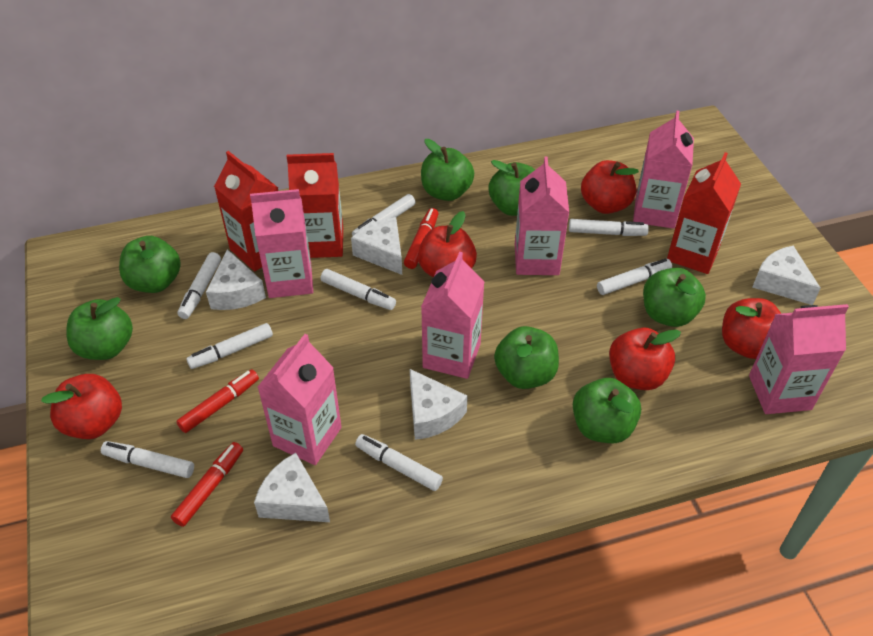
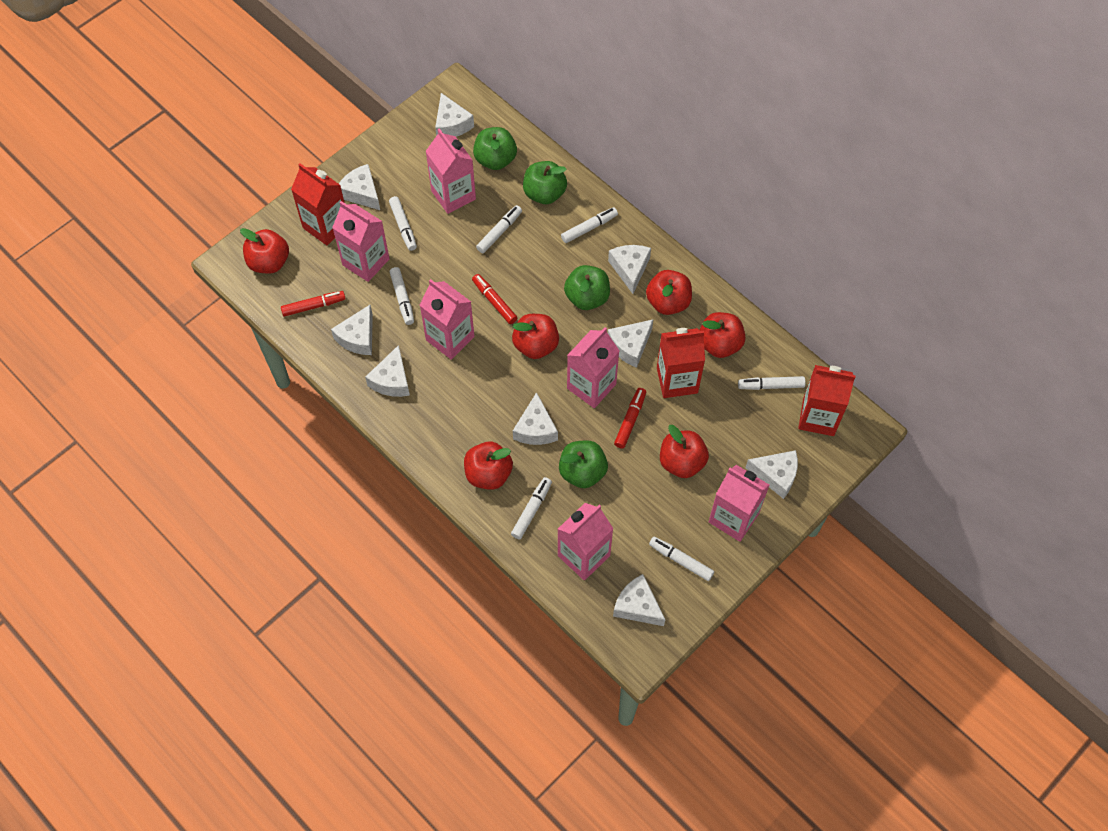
green apple: [66,297,133,360] [119,236,181,293] [421,139,474,201] [488,160,535,216] [494,326,559,389] [573,378,641,443] [643,268,706,327] = 7 -> [473,127,517,170] [523,161,567,204] [559,440,608,488] [564,265,610,310] = 4
red apple: [41,374,122,439] [418,211,477,277] [581,160,639,214] [609,328,681,390] [722,298,781,359] = 5 -> [240,228,289,274] [464,442,513,490] [512,314,559,359] [646,270,692,315] [660,425,709,478] [700,312,745,358] = 6
white cheese: [206,249,266,310] [254,453,330,522] [351,217,402,275] [410,369,467,440] [752,246,821,305] = 5 -> [331,305,373,355] [339,164,380,210] [365,345,410,397] [435,93,474,137] [513,392,558,445] [608,245,651,294] [608,319,653,368] [613,574,665,626] [746,450,798,499] = 9
white marker: [101,441,194,478] [177,252,221,319] [186,323,273,369] [321,269,396,310] [352,194,416,236] [355,434,443,491] [569,219,649,236] [597,258,672,295] = 8 -> [389,196,417,251] [390,267,414,325] [476,205,522,253] [511,477,552,540] [561,207,618,243] [649,537,714,581] [738,376,806,390] = 7

